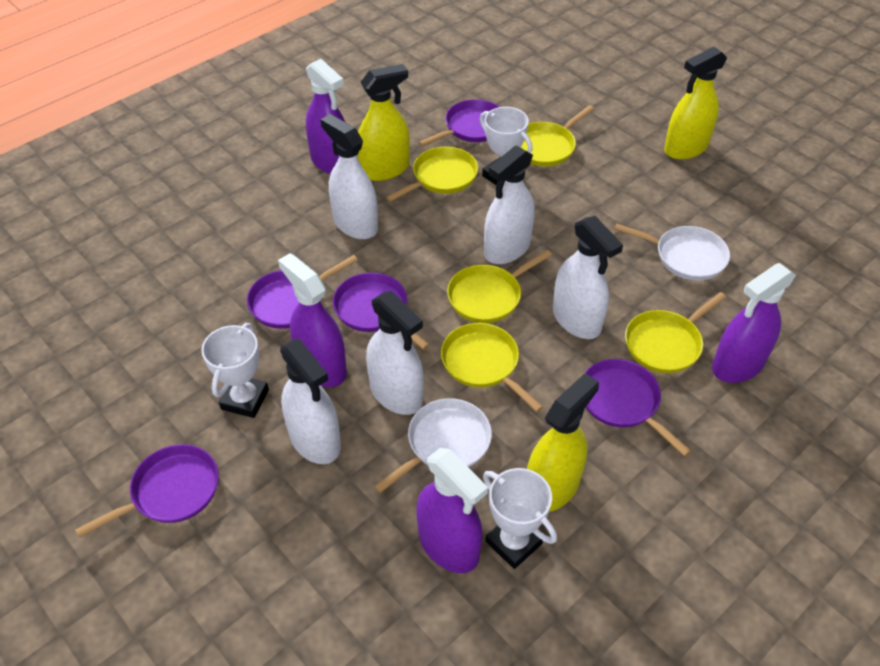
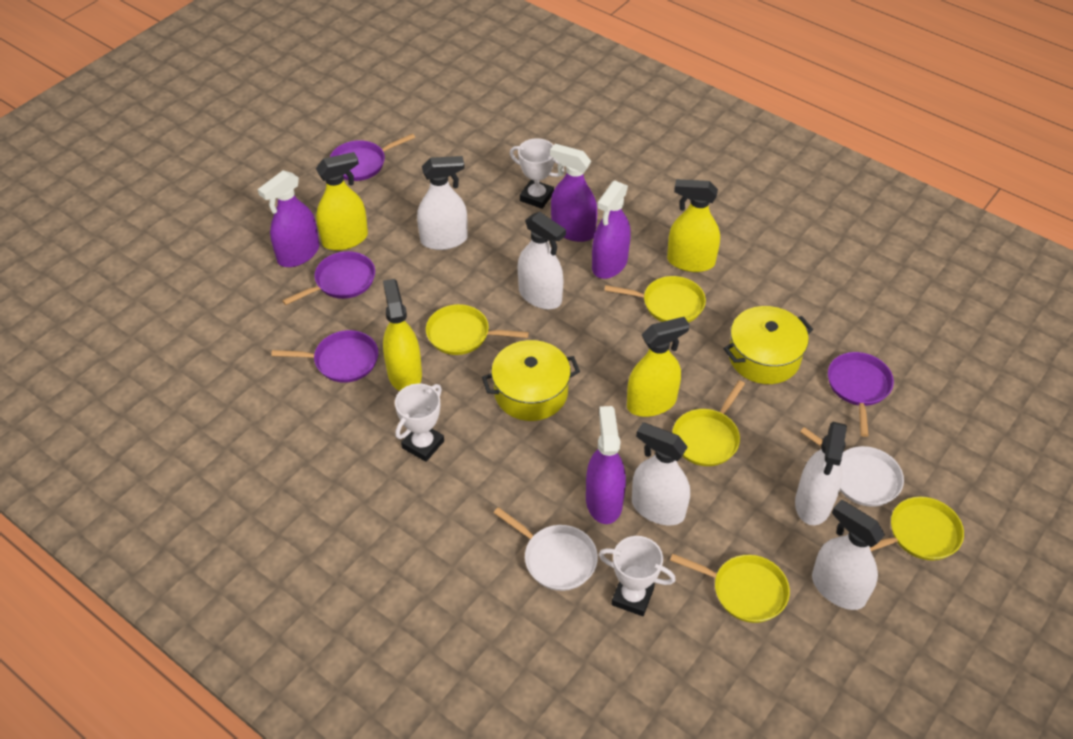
purple pan: [75,444,219,538] [247,255,358,329] [333,272,430,350] [419,99,500,147] [584,359,691,457] = 5 -> [271,330,378,383] [282,251,375,305] [330,134,415,181] [828,352,894,437] = 4
yellow pot: none = 0 -> [482,340,580,421] [723,306,813,384] = 2
yellow spray bottle: [357,64,410,181] [527,373,599,512] [664,47,727,160] = 3 -> [316,152,368,251] [383,279,422,391] [627,317,690,417] [667,179,720,272] = 4

